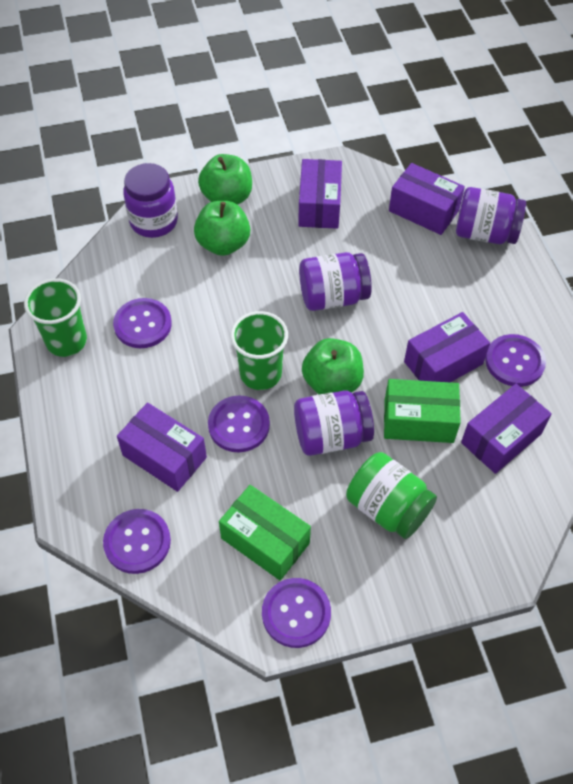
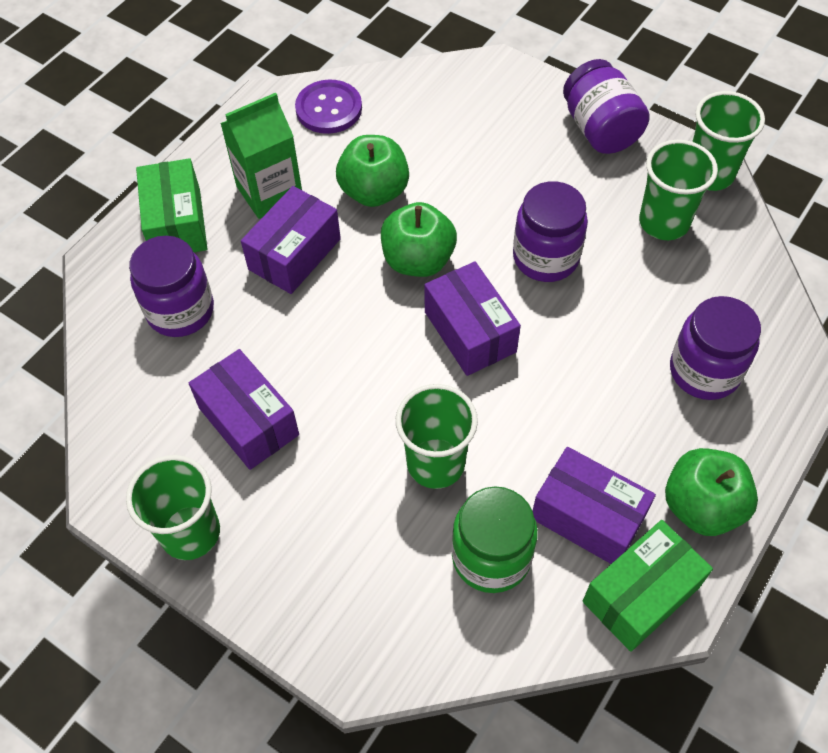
green carton: none = 0 -> [220,93,302,219] = 1
green cup: [24,278,87,357] [231,311,288,390] = 2 -> [126,455,220,560] [396,384,478,489] [639,140,718,240] [692,91,765,191] = 4
purple box: [117,403,207,492] [298,159,342,229] [389,163,465,235] [404,312,490,382] [461,384,552,474] = 5 -> [189,349,299,470] [241,186,341,294] [424,262,521,376] [533,447,656,564] = 4
purple button: [103,509,171,574] [113,298,172,348] [208,396,270,452] [262,578,331,648] [485,334,546,387] = 5 -> [295,80,362,134] = 1

